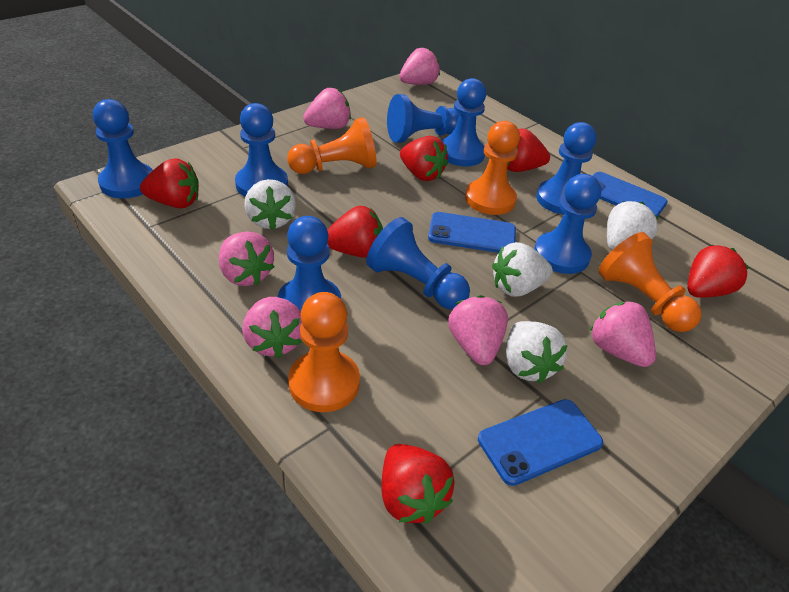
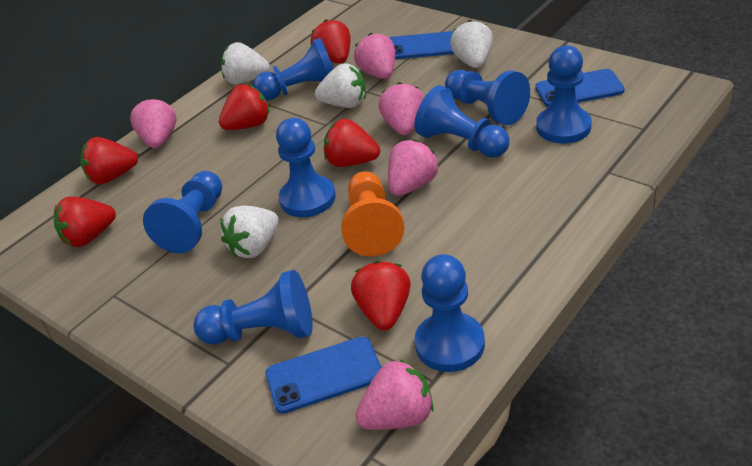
orange pawn: [287,117,377,174] [288,292,360,412] [465,121,520,215] [598,232,701,332] = 4 -> [341,171,404,256] = 1
pink strawberry: [219,231,274,286] [242,297,302,358] [303,88,351,129] [399,48,440,85] [448,295,508,365] [589,301,656,367] = 6 -> [130,98,177,148] [354,33,395,79] [355,359,433,430] [379,82,424,135] [388,139,439,196] = 5

